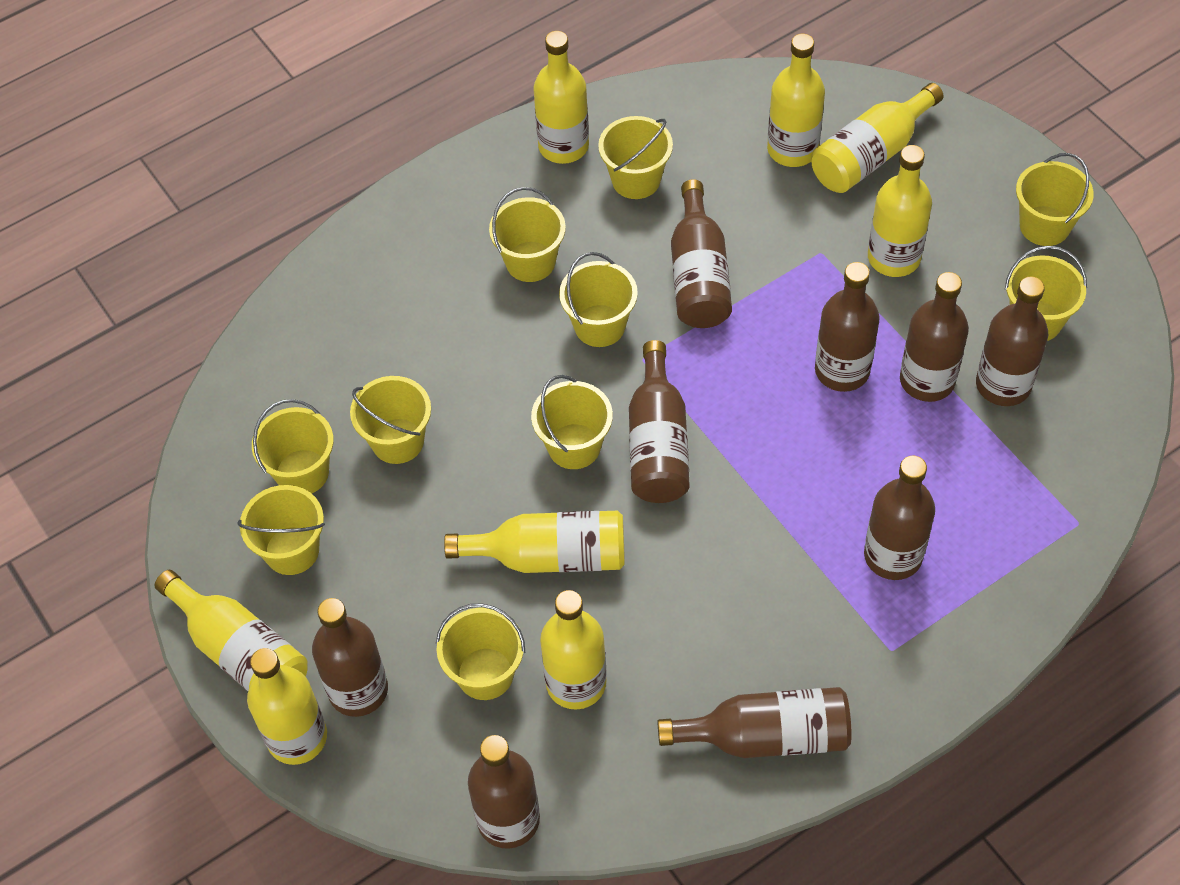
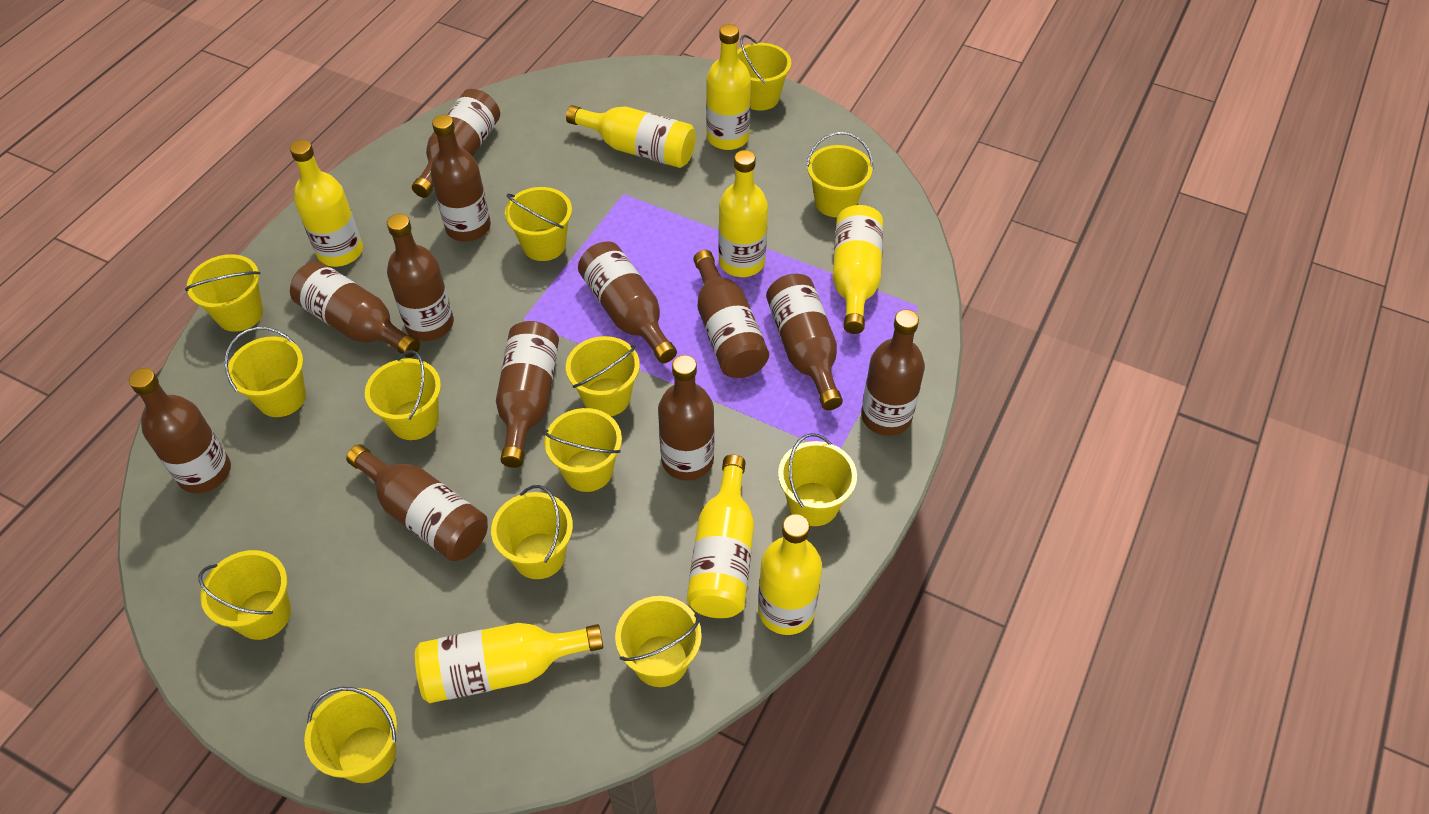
brown bottle: [312,598,388,717] [468,735,540,849] [629,340,689,503] [657,687,852,758] [671,179,732,328] [815,262,880,392] [864,455,935,580] [900,272,969,402] [976,277,1048,406] = 9 -> [129,368,231,493] [290,261,420,358] [346,444,488,561] [387,214,454,341] [412,89,500,198] [430,115,491,242] [496,321,559,468] [578,241,677,363] [658,355,714,481] [693,250,769,378] [766,274,843,410] [861,310,925,436] = 12
yellow bucket: [238,485,325,575] [252,399,334,494] [350,376,431,464] [436,604,525,700] [489,187,566,282] [531,375,613,469] [559,252,638,347] [598,116,673,199] [1005,246,1087,341] [1016,153,1094,246] = 10 -> [185,254,263,332] [198,550,291,640] [224,327,306,417] [304,687,397,783] [365,350,441,440] [491,485,573,579] [505,187,572,261] [544,408,622,492] [566,336,640,416] [615,596,702,687] [737,35,791,111] [778,433,857,526] [806,132,873,217] = 13

